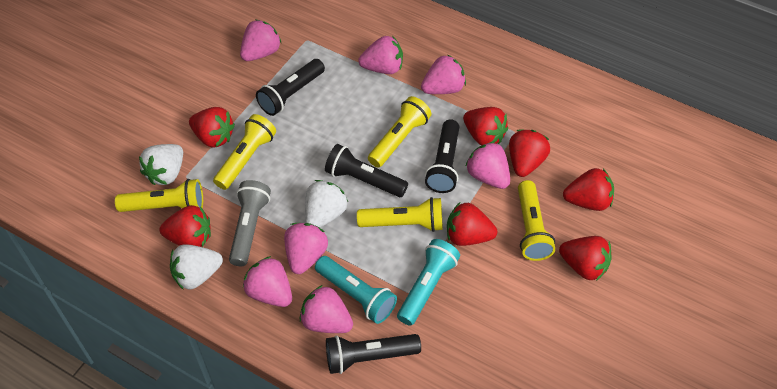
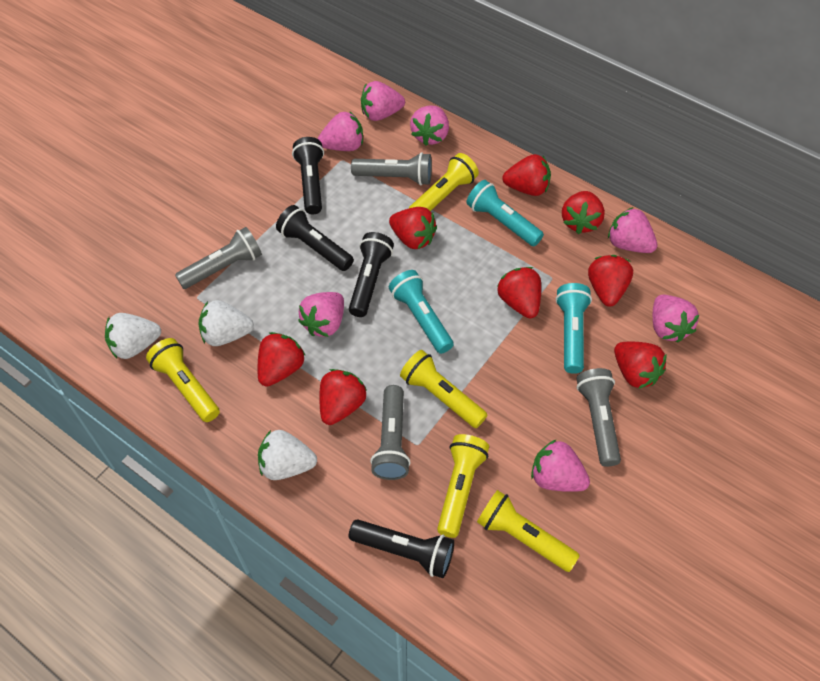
grey flashlight: [229,180,271,266] = 1 -> [175,227,262,289] [351,153,432,186] [370,385,411,480] [576,368,621,467] = 4
red strawberry: [159,205,211,247] [189,107,235,147] [447,202,497,246] [463,107,508,146] [509,129,550,177] [559,236,612,281] [563,168,614,211] = 7 -> [258,332,306,387] [319,369,367,425] [389,207,437,249] [497,267,541,318] [502,154,551,196] [562,191,605,234] [588,255,633,307] [614,342,667,389] = 8
turquoise flashlight: [315,256,397,324] [397,239,460,326] = 2 -> [389,270,454,354] [466,180,544,246] [556,283,592,374] = 3

